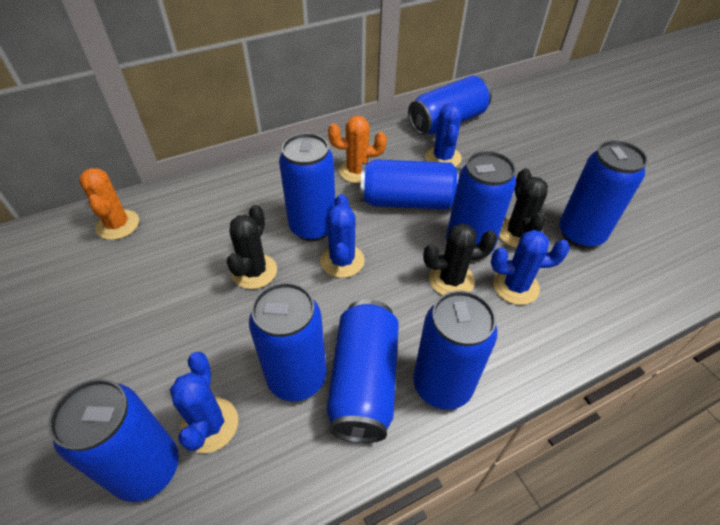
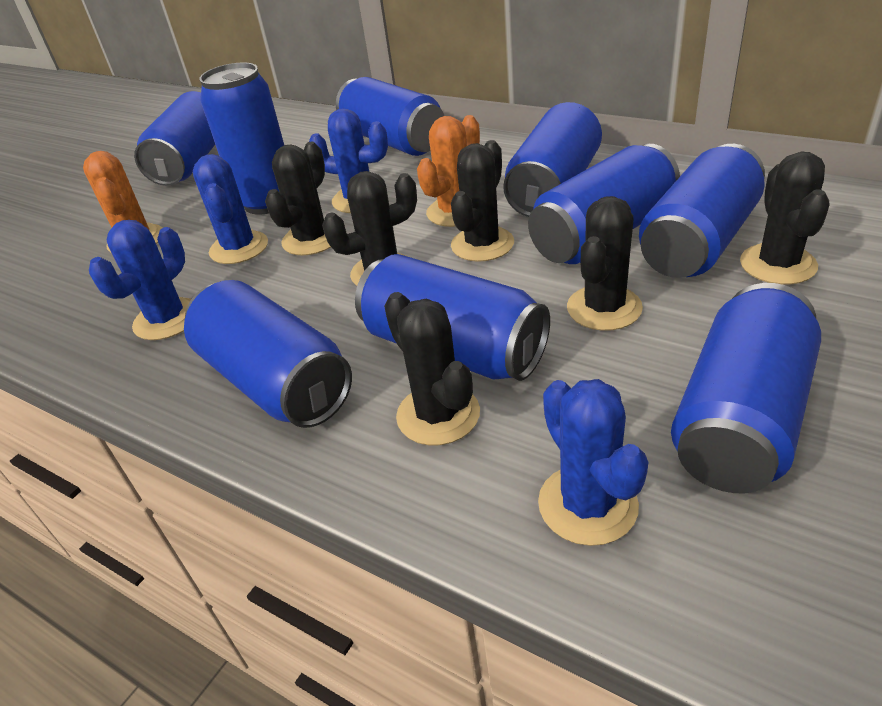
black cactus: [227,205,277,289] [423,223,497,295] [499,168,548,248] = 3 -> [265,141,331,256] [322,171,417,286] [384,292,480,445] [451,140,514,262] [567,196,643,331] [740,151,830,285] = 6

